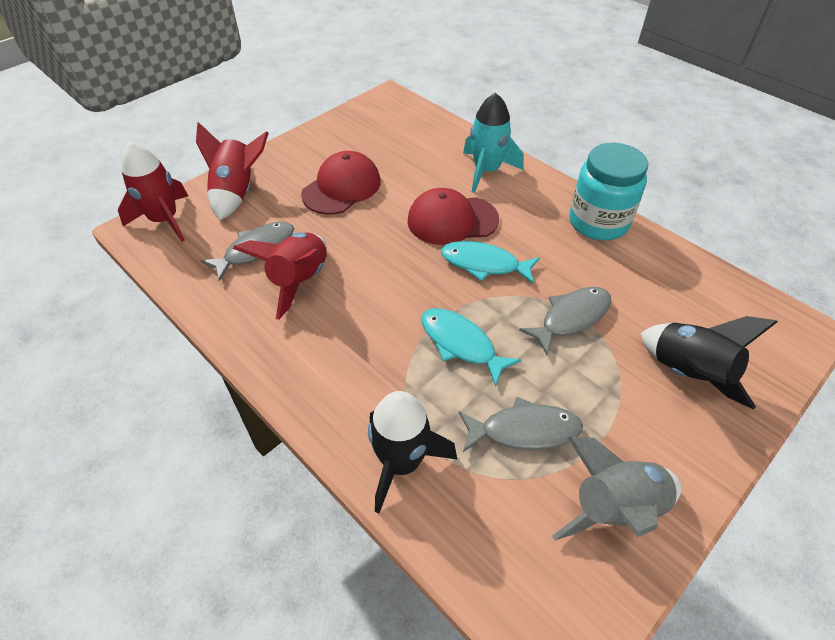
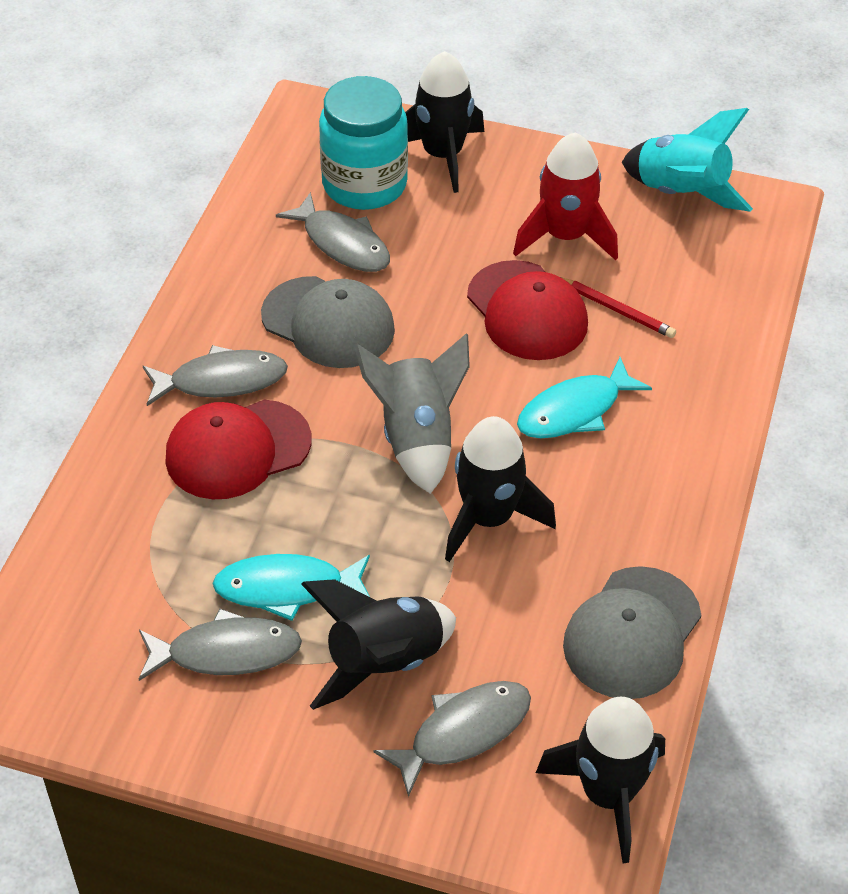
black rocket: [368,391,457,513] [640,316,778,409] = 2 -> [301,579,456,710] [405,51,484,193] [445,416,556,562] [536,697,665,863] = 4
grey cap: none = 0 -> [261,276,395,368] [563,566,701,699] = 2
grey fish: [201,222,294,281] [459,396,583,452] [519,287,611,355] = 3 -> [139,608,302,681] [143,345,288,406] [276,192,390,272] [373,681,531,797] = 4
red pencil: none = 0 -> [560,277,676,338] = 1
red rocket: [118,141,188,242] [196,122,269,220] [233,232,327,320] = 3 -> [513,133,618,260] = 1

